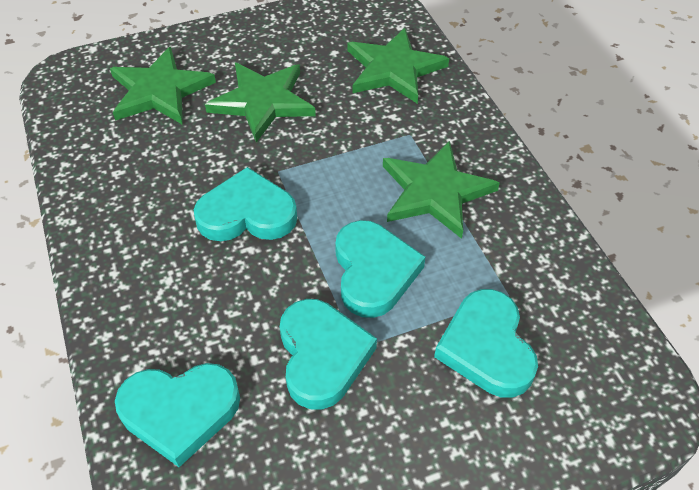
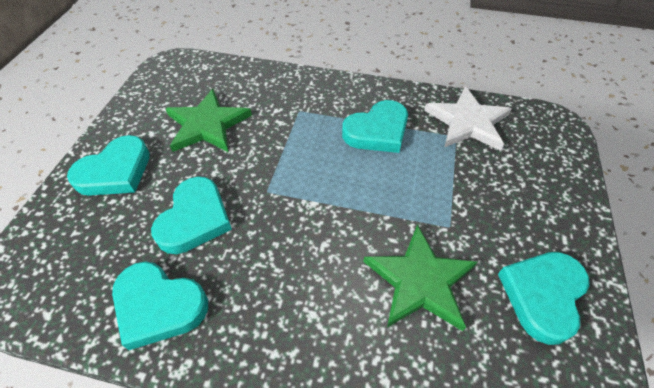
green star: [110,47,216,125] [205,63,316,142] [347,28,449,104] [383,141,500,239] = 4 -> [166,89,252,152] [363,224,477,331] = 2
white star: none = 0 -> [424,86,512,151] = 1

